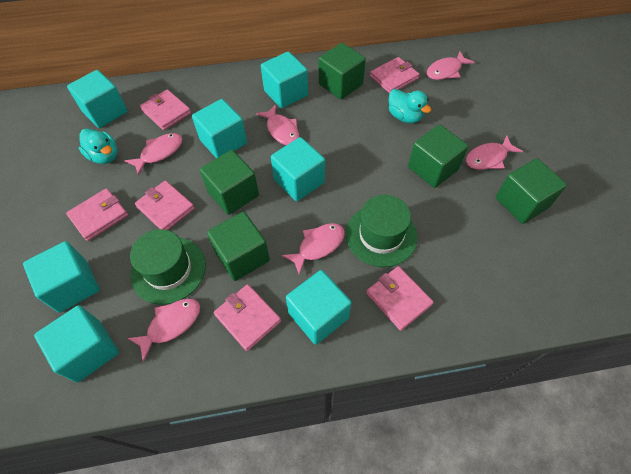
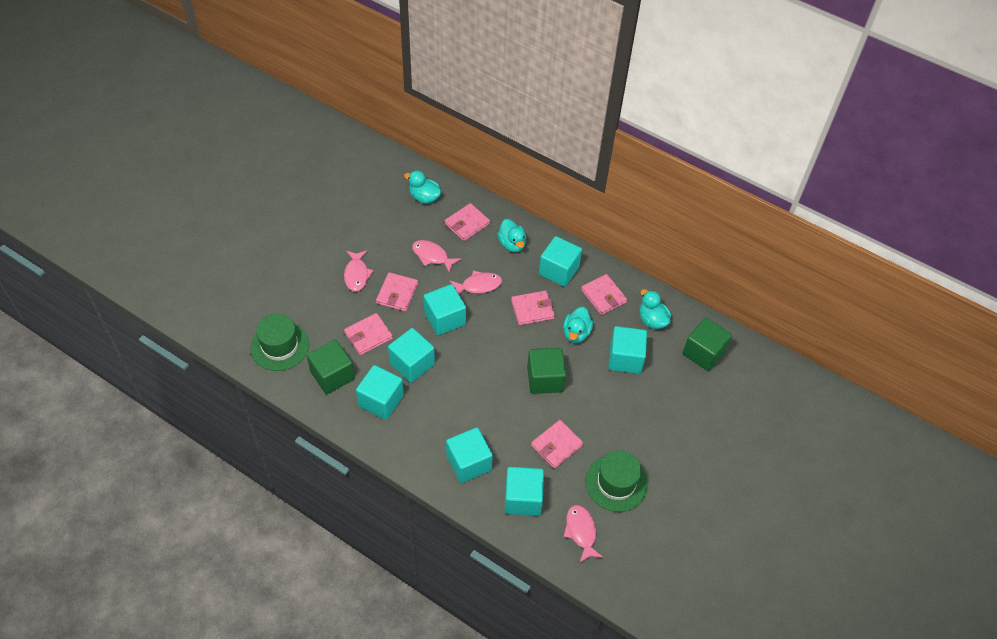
green cube: [200,150,259,215] [207,212,270,281] [319,43,366,99] [408,125,468,188] [496,158,567,224] = 5 -> [307,340,355,394] [527,348,566,394] [682,318,732,371] = 3
pink fish: [125,133,182,176] [127,298,200,362] [256,105,299,145] [282,223,345,275] [427,51,475,80] [466,135,523,170] = 6 -> [344,250,374,292] [412,240,461,273] [450,271,502,294] [564,505,603,563] = 4
turquoise duck: [79,128,117,164] [389,89,431,123] = 2 -> [404,170,442,204] [497,219,526,252] [563,307,593,343] [640,289,671,329] = 4

